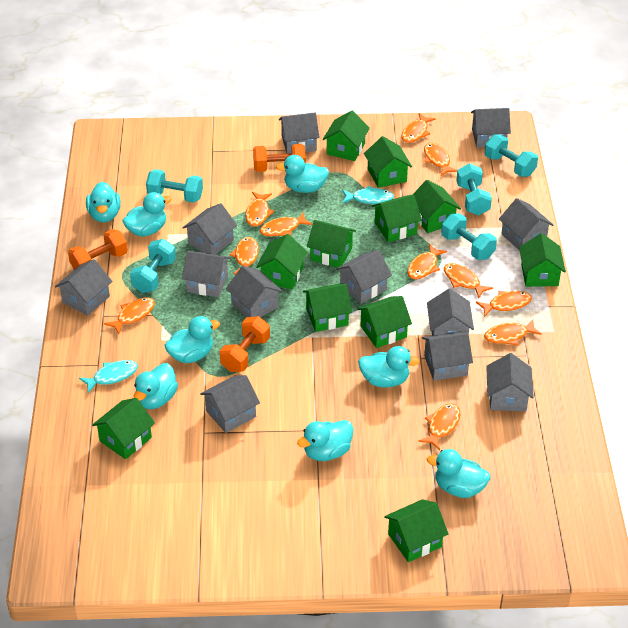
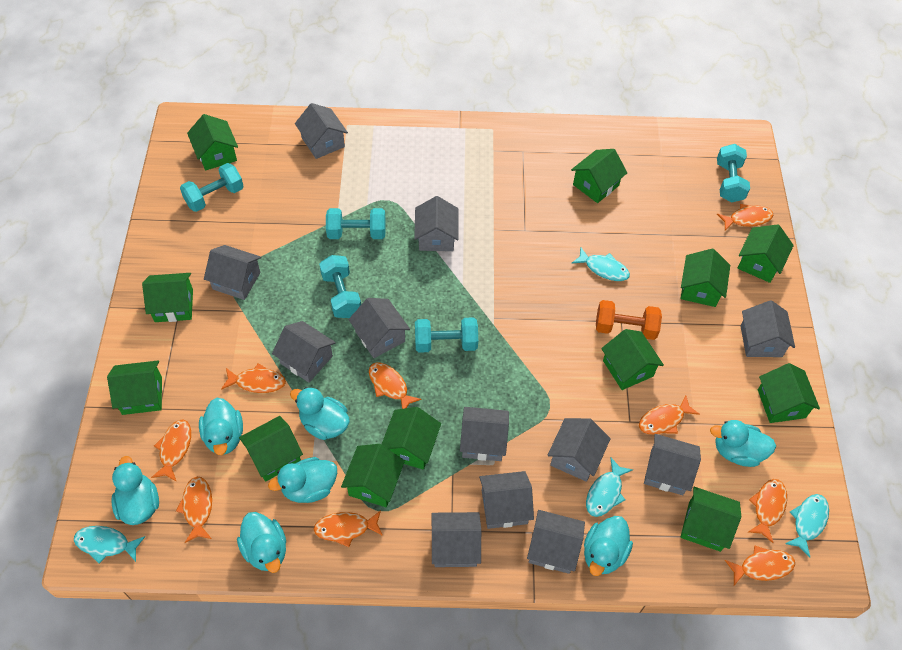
green house: [92,398,155,459] [256,234,308,290] [303,283,352,332] [307,220,356,268] [323,111,370,161] [357,296,412,348] [364,136,412,188] [372,194,422,242] [384,499,448,562] [413,180,461,233] [519,233,566,287] = 11 -> [107,361,162,415] [142,273,193,322] [187,114,238,170] [239,416,303,482] [341,444,405,507] [382,407,441,470] [571,149,627,203] [601,329,664,390] [680,248,730,307] [680,487,741,552] [737,224,794,283] [758,363,820,423] = 12
orange dumbbell: [68,229,128,270] [220,316,270,372] [253,144,306,172] = 3 -> [596,300,662,340] = 1
orange fish: [104,297,155,334] [230,237,259,274] [245,192,274,227] [260,212,313,236] [401,113,436,143] [407,244,447,279] [418,403,460,450] [424,143,457,176] [444,263,493,298] [476,291,532,317] [484,319,542,345] = 11 -> [151,420,191,482] [176,477,212,543] [221,363,286,393] [314,510,383,547] [369,363,421,409] [639,395,700,434] [717,204,773,231] [725,546,795,585] [748,479,787,543] = 9
turquoise duck: [86,182,121,222] [122,192,172,237] [134,363,178,409] [165,316,220,363] [276,155,329,193] [297,420,353,461] [358,346,420,387] [427,449,490,498] = 8 -> [111,456,159,525] [199,398,243,455] [237,512,286,573] [268,457,337,503] [290,387,350,440] [584,516,633,576] [710,420,776,467] = 7
turquoise fish: [79,360,138,393] [342,186,394,204] = 2 -> [74,526,145,564] [571,248,630,281] [586,457,633,517] [785,494,829,557] = 4

